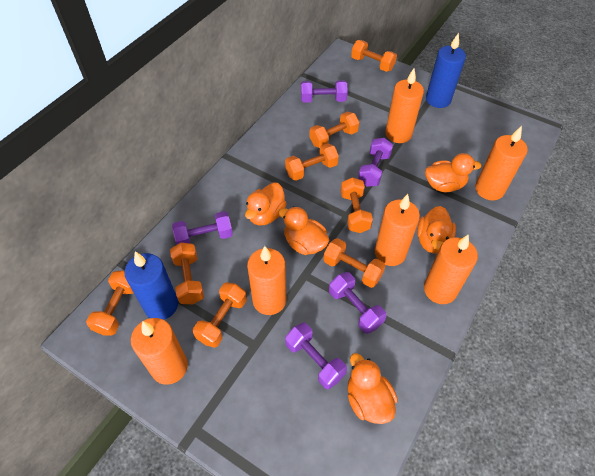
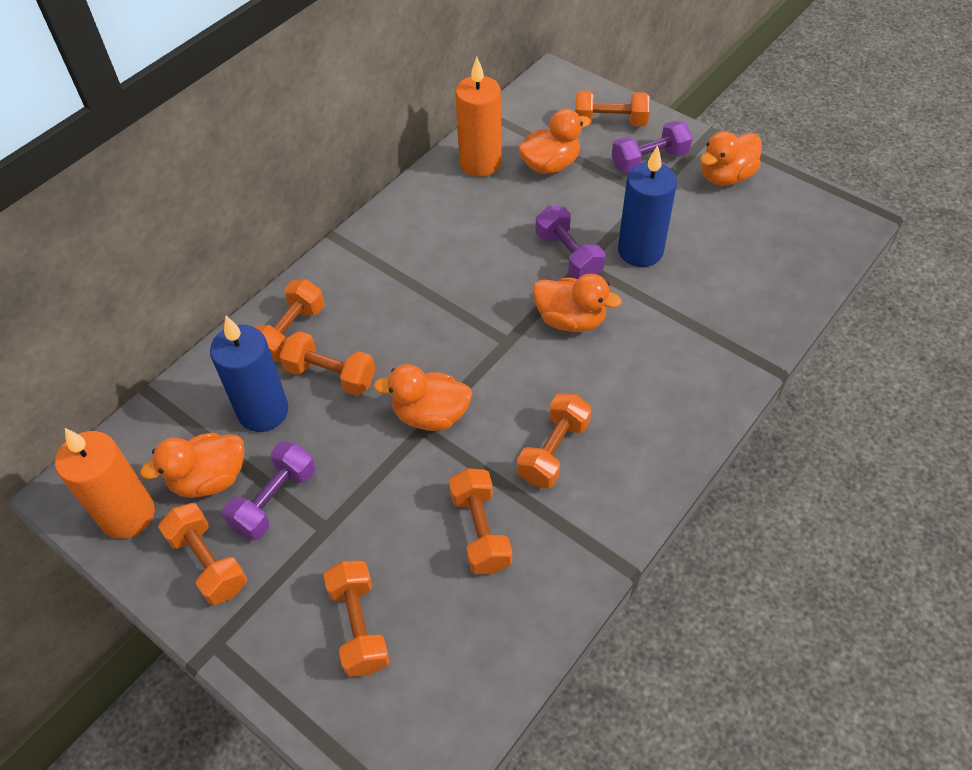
orange candle: [131,318,188,385] [247,246,286,315] [375,194,420,266] [385,69,424,143] [424,234,478,304] [475,126,528,201] = 6 -> [55,428,155,539] [455,57,502,177] = 2
orange dumbbell: [86,270,133,335] [170,243,204,304] [193,282,247,348] [285,143,339,181] [309,112,360,148] [323,238,385,288] [341,177,373,233] [351,40,397,72] = 8 -> [158,503,247,605] [254,279,325,362] [279,331,376,396] [323,561,390,677] [449,468,512,574] [517,393,592,488] [575,91,650,126] = 7
purple dumbbell: [172,211,233,245] [285,323,347,389] [301,80,348,103] [329,272,387,334] [358,138,393,187] = 5 -> [222,441,315,540] [535,206,605,279] [612,121,692,174] = 3

